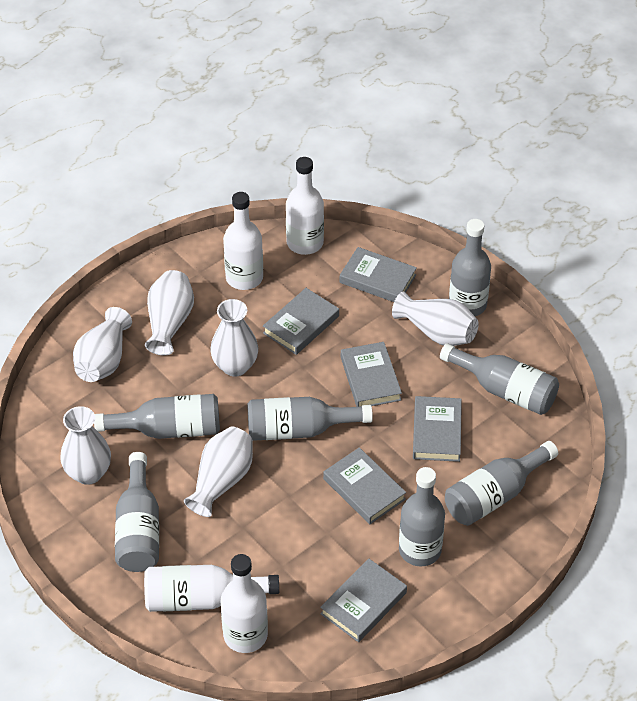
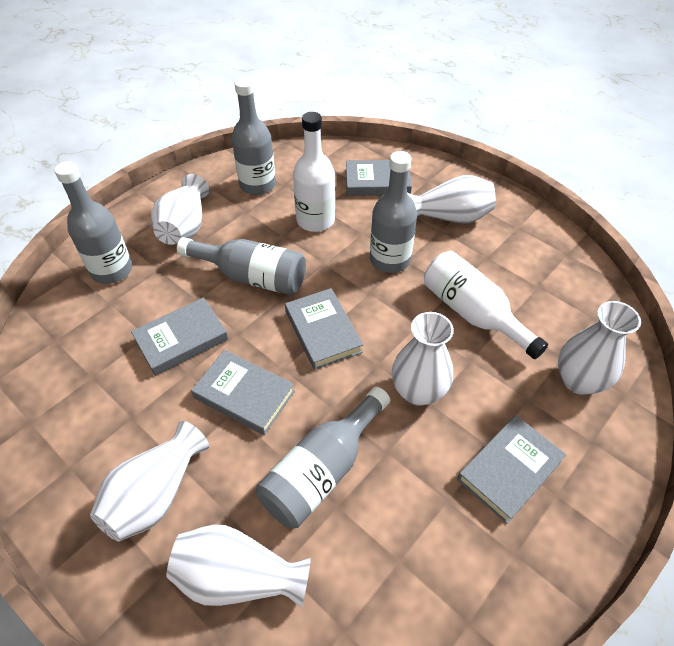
grey book: [263,288,339,355] [320,559,407,642] [323,447,406,524] [340,247,417,302] [341,342,402,407] [413,396,462,462] = 6 -> [131,297,228,376] [191,350,295,435] [285,288,363,370] [346,160,412,196] [457,415,566,524] = 5
grey bottle: [94,394,220,439] [115,452,159,572] [248,397,373,441] [399,467,445,567] [440,343,559,415] [445,441,558,526] [449,219,491,316] = 7 -> [54,161,133,284] [177,237,306,295] [232,77,276,195] [256,387,390,528] [370,151,417,273] = 5
white bottle: [144,565,279,612] [221,554,268,653] [223,192,263,290] [286,157,324,255] = 4 -> [293,112,335,232] [424,251,548,359] = 2

